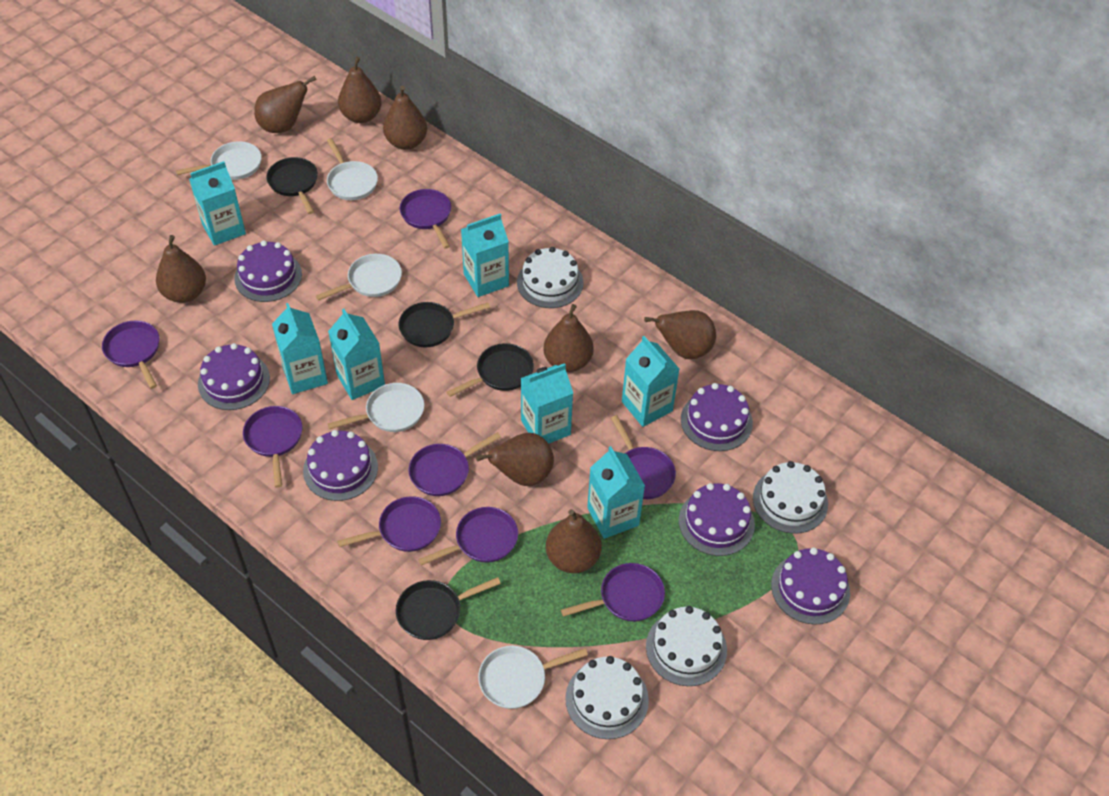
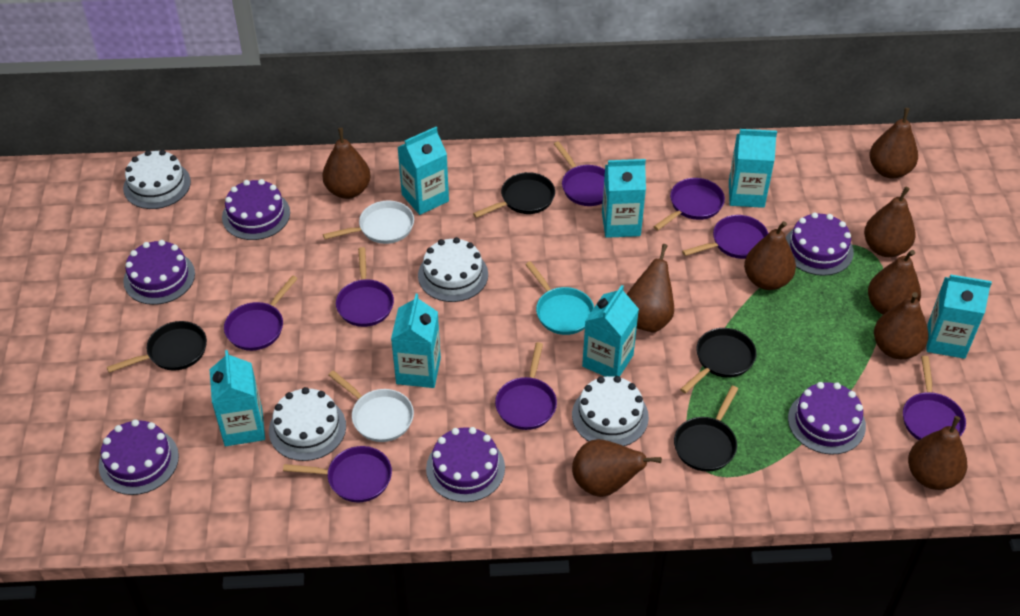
brown pear: [156,235,206,303] [254,76,316,133] [338,57,382,123] [383,86,427,150] [476,433,554,486] [543,304,594,372] [546,509,601,573] [644,310,716,359] = 8 -> [322,128,371,199] [572,439,662,497] [627,244,674,332] [744,221,796,290] [864,186,916,257] [868,250,921,314] [870,108,918,179] [874,292,929,359] [908,416,968,490] = 9
turquoise pan: none = 0 -> [525,261,594,335] = 1
white pan: [176,141,261,180] [316,254,402,300] [327,138,378,200] [328,383,424,432] [478,646,588,709] = 5 -> [323,201,414,244] [329,370,414,442] = 2

